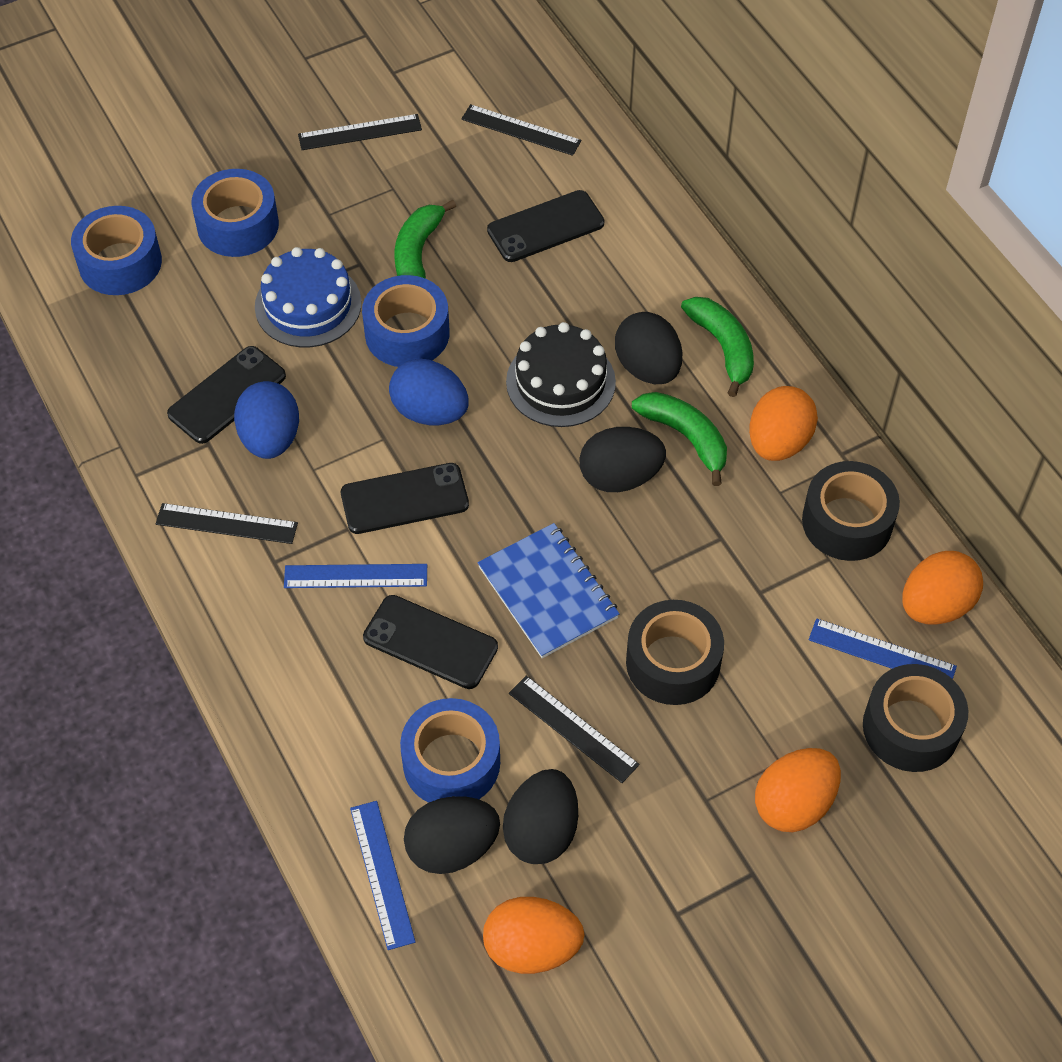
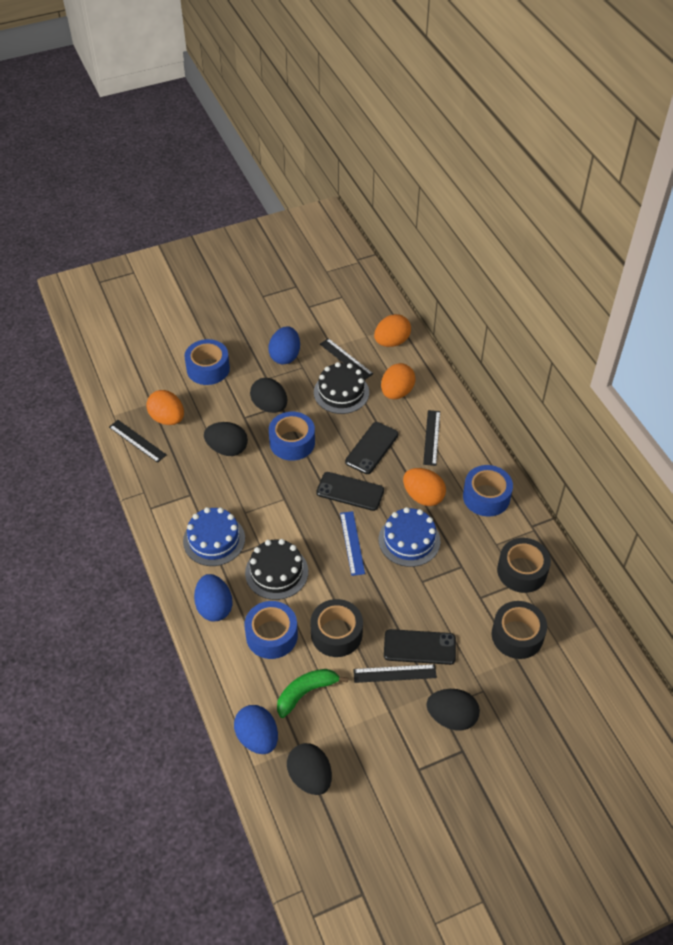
black cake: [506,322,616,427] = 1 -> [245,539,308,600] [314,362,369,414] = 2
black phone: [167,346,286,444] [341,463,469,534] [363,595,498,689] [487,190,604,262] = 4 -> [316,472,384,511] [345,422,399,474] [384,629,456,665] = 3
blue cake: [255,247,362,347] = 1 -> [183,507,245,566] [379,507,440,567] = 2
blue egg: [234,381,299,459] [389,359,469,425] = 2 -> [194,574,233,621] [234,705,278,754] [268,326,300,365] = 3
blue notebook: [478,523,620,658] = 1 -> none = 0
blue ruler: [284,564,427,588] [350,801,416,950] [809,618,957,679] = 3 -> [340,511,365,576] = 1
green banana: [395,200,456,279] [632,392,727,486] [681,297,754,397] = 3 -> [277,669,348,718] = 1

